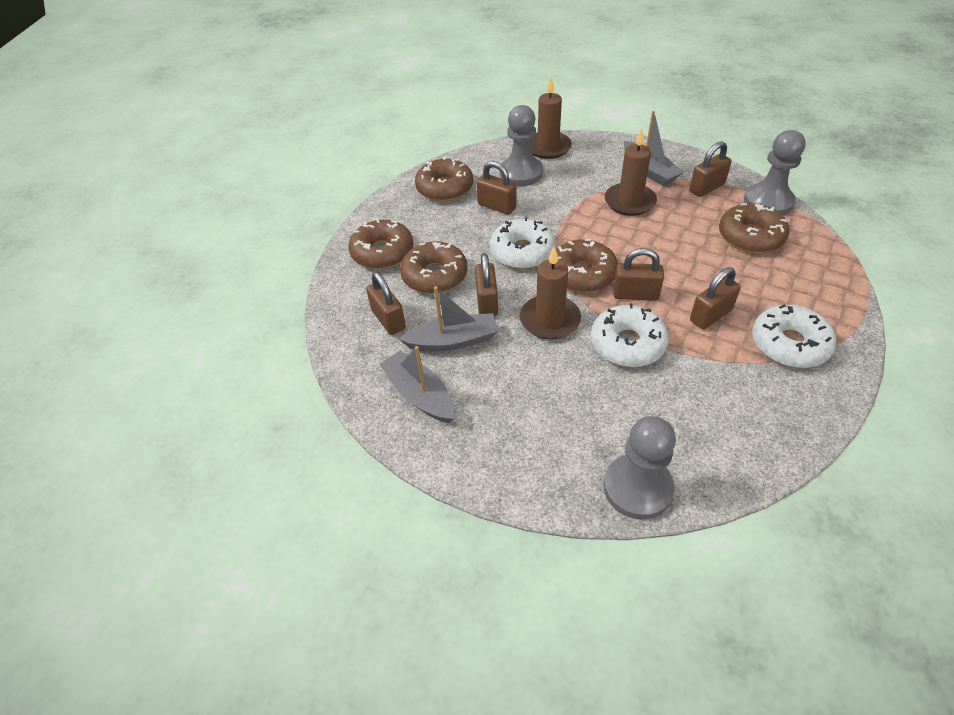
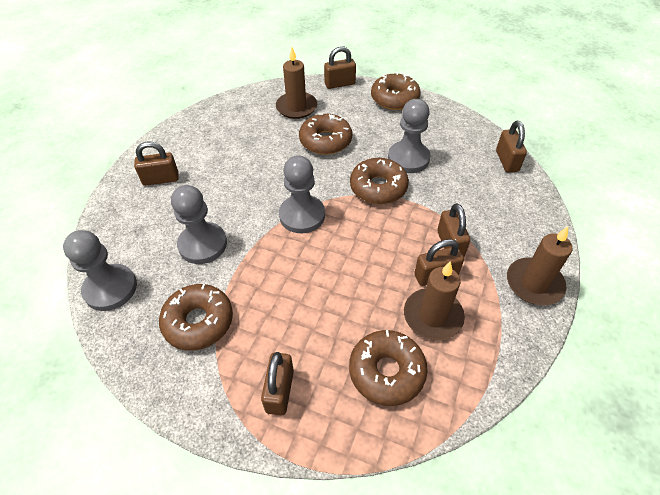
grey boat: [379,346,455,423] [399,286,498,352] [624,111,684,186] = 3 -> none = 0
grey pawn: [500,105,543,186] [603,416,676,520] [744,130,806,216] = 3 -> [63,230,137,311] [171,185,227,264] [279,155,325,233] [388,99,431,173] = 4
white donut: [490,217,556,269] [591,303,669,367] [752,304,836,368] = 3 -> none = 0

